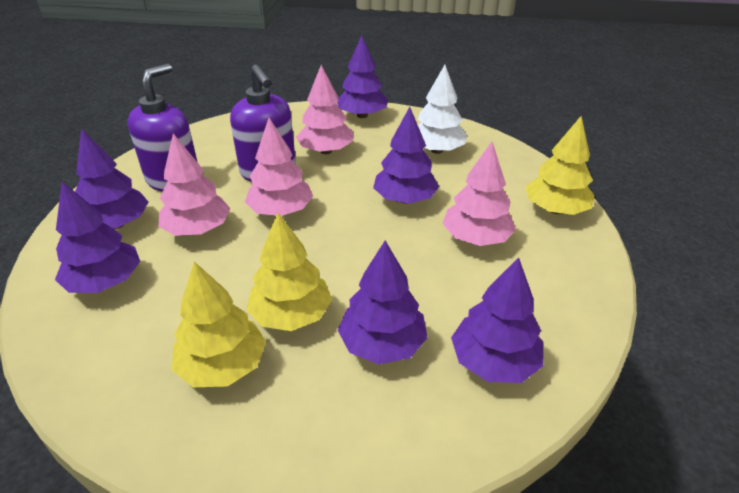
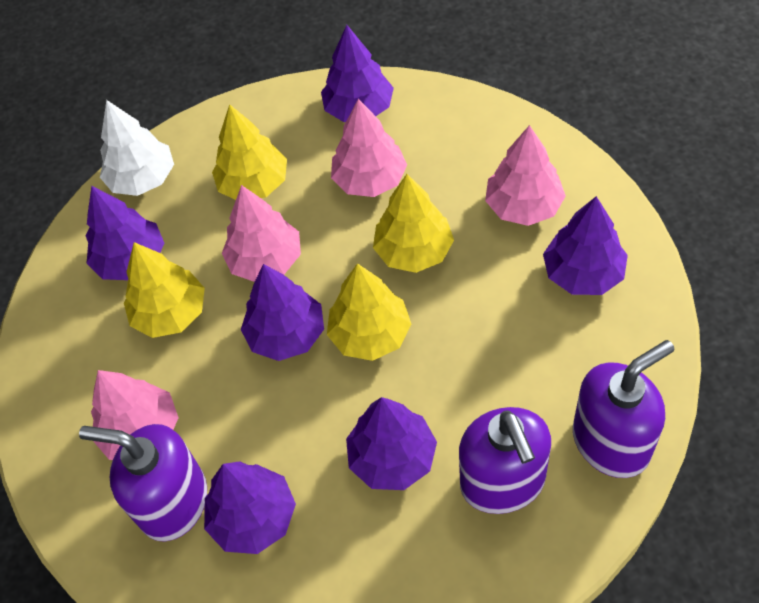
purple soap dispenser: [127,64,197,192] [230,65,296,181] = 2 -> [79,424,207,542] [459,407,551,514] [573,340,675,478] = 3
yellow tree: [172,262,266,387] [246,213,332,331] [526,116,595,215] = 3 -> [124,242,205,338] [212,104,287,200] [327,263,411,361] [373,174,454,273] = 4

